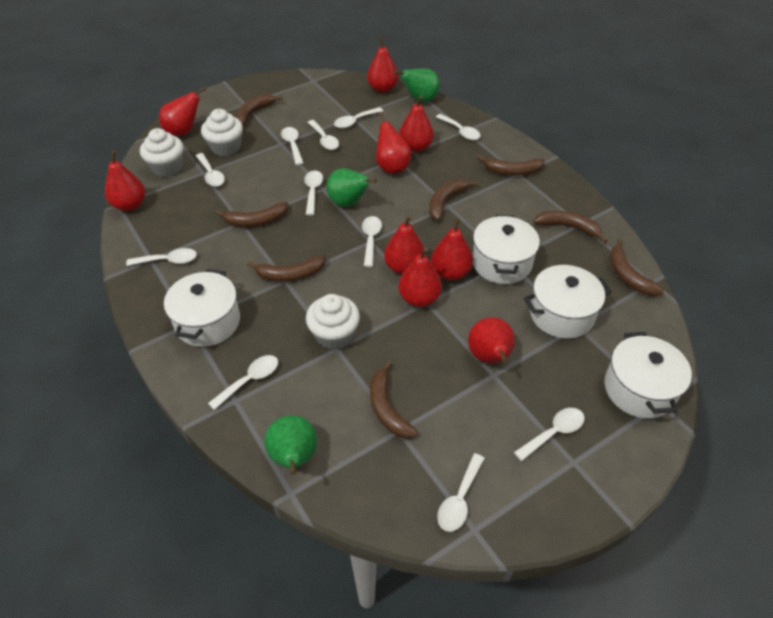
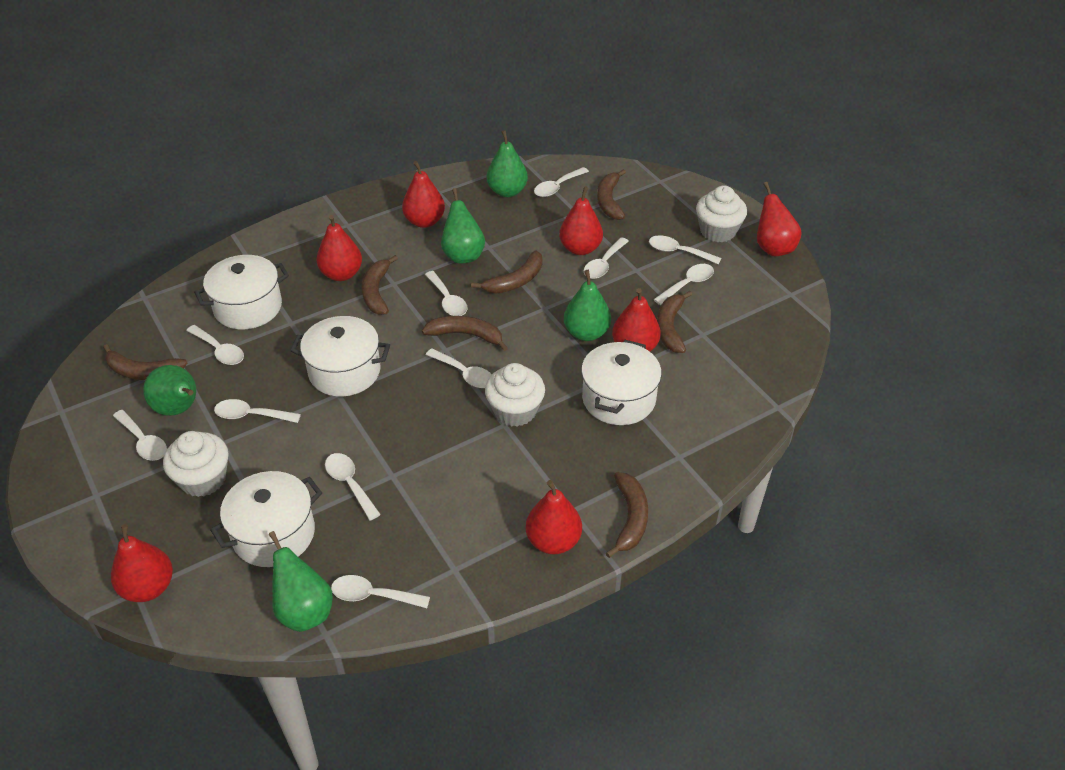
brown banana: [215,202,288,227] [235,94,283,126] [247,255,326,282] [370,360,417,439] [429,179,478,221] [477,155,545,176] [533,211,607,243] [609,239,664,296] = 8 -> [103,344,187,380] [362,255,398,315] [422,316,508,351] [471,251,542,293] [597,169,626,220] [606,472,648,558] [657,291,692,353] = 7
green pear: [265,415,317,475] [326,168,377,207] [394,69,440,102] = 3 -> [143,365,196,416] [269,531,333,632] [441,188,485,263] [486,130,528,197] [564,270,611,341] = 5
red pear: [105,151,145,211] [159,87,206,136] [367,37,399,93] [376,112,412,174] [384,215,426,275] [398,247,442,307] [399,95,434,152] [431,218,473,280] [468,317,515,364] = 9 -> [111,524,173,602] [316,215,362,281] [402,161,445,228] [526,480,582,554] [559,186,603,255] [612,288,661,352] [757,182,802,256] = 7

